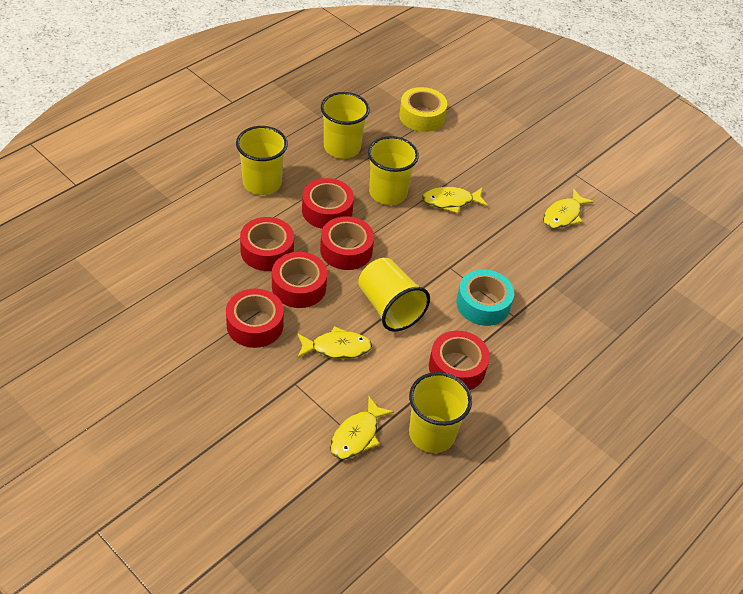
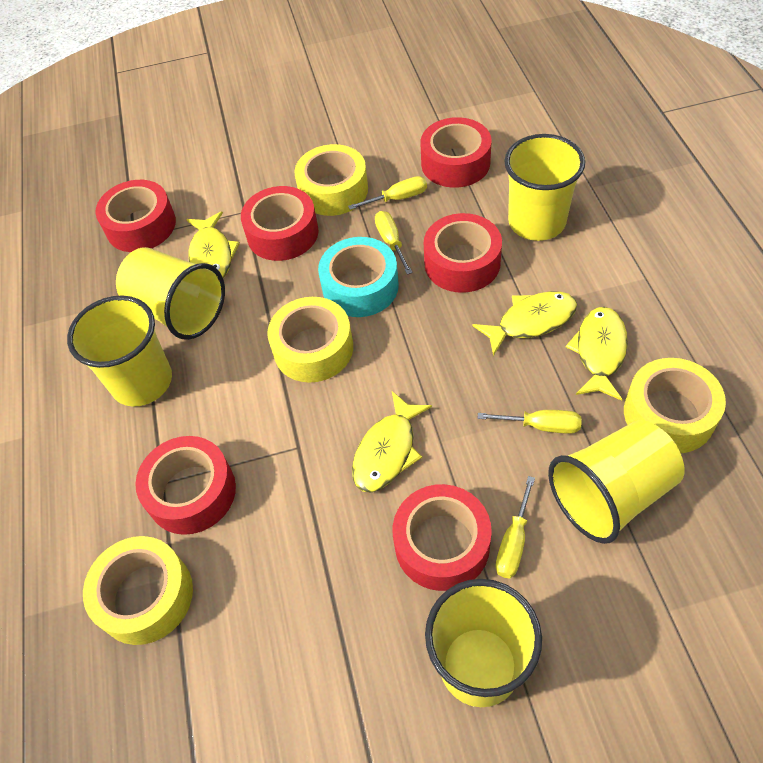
yellow screwdriver: none = 0 -> [348,176,427,210] [375,211,413,275] [478,410,582,434] [495,476,535,578] = 4
yellow tape: [399,87,447,132] = 1 -> [83,536,193,645] [267,297,353,383] [295,144,368,216] [624,358,726,453] = 4

